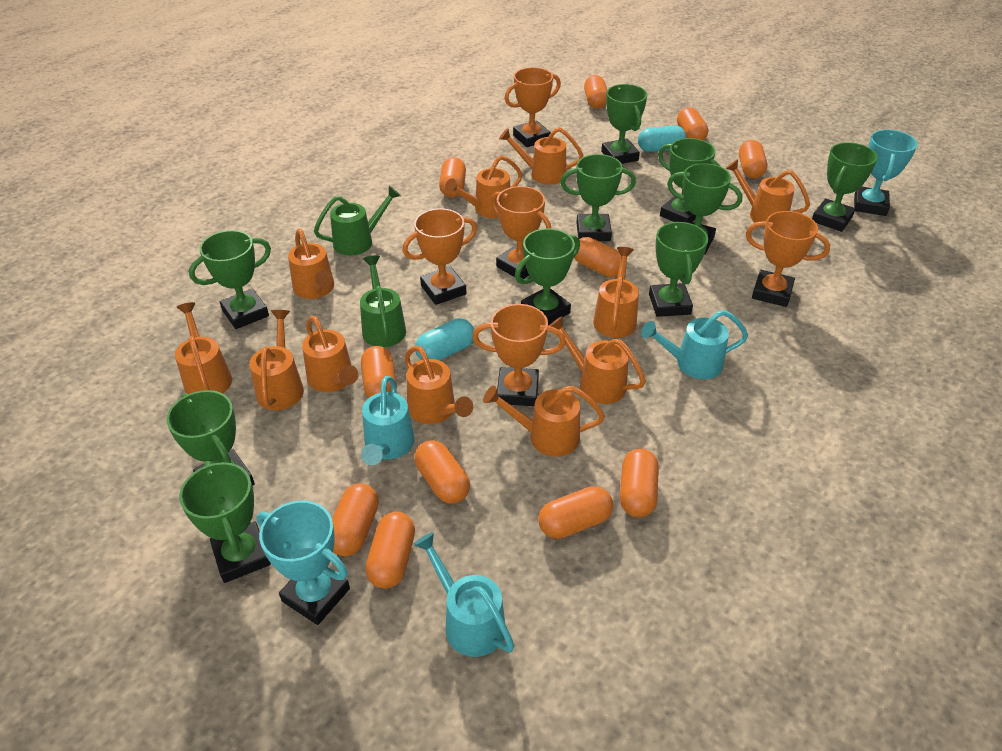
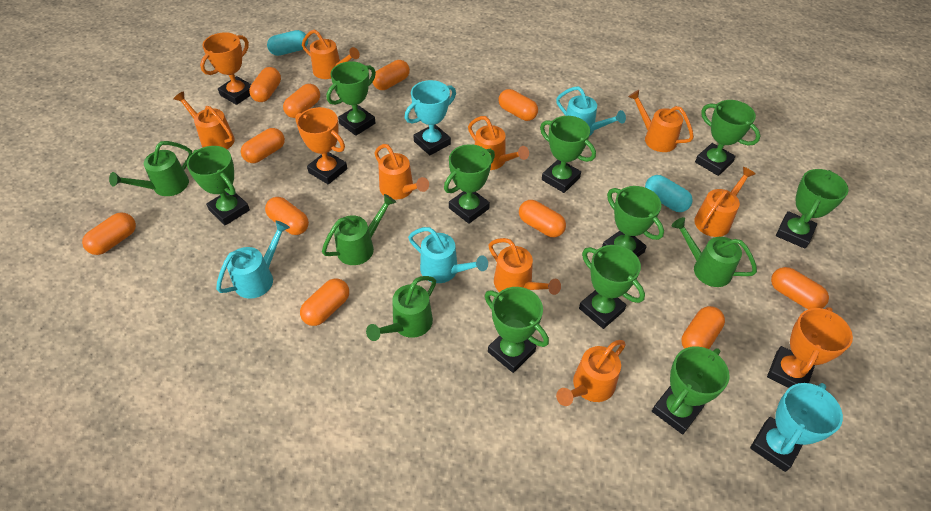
green watering can: [314,186,401,256] [360,255,406,347] = 2 -> [109,141,192,196] [322,194,396,265] [366,276,436,341] [672,217,757,287] = 4
orange trophy: [402,208,477,305] [472,304,566,406] [491,186,551,279] [505,67,561,147] [746,211,830,307] = 5 -> [200,32,251,105] [295,107,347,185] [767,307,853,388] = 3
orange watering can: [175,302,232,394] [249,310,304,410] [288,229,334,299] [302,316,358,392] [404,346,473,424] [445,155,522,218] [483,386,605,457] [499,128,583,185] [549,316,646,404] [593,247,639,338] [725,159,810,227] = 11 -> [173,91,235,149] [302,30,360,79] [374,144,429,200] [468,116,529,170] [488,238,561,295] [556,340,626,406] [628,90,694,152] [694,167,755,237] = 8

